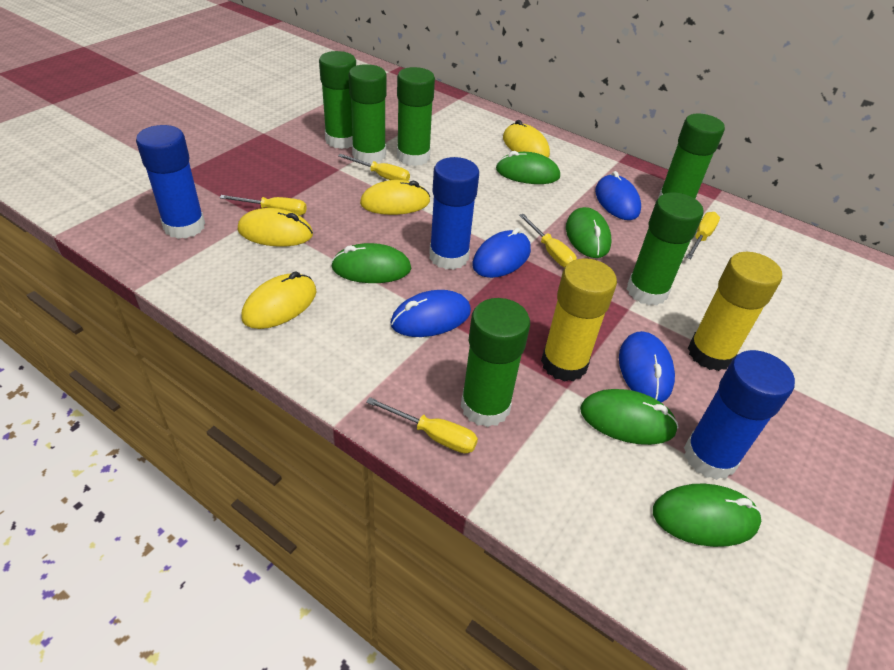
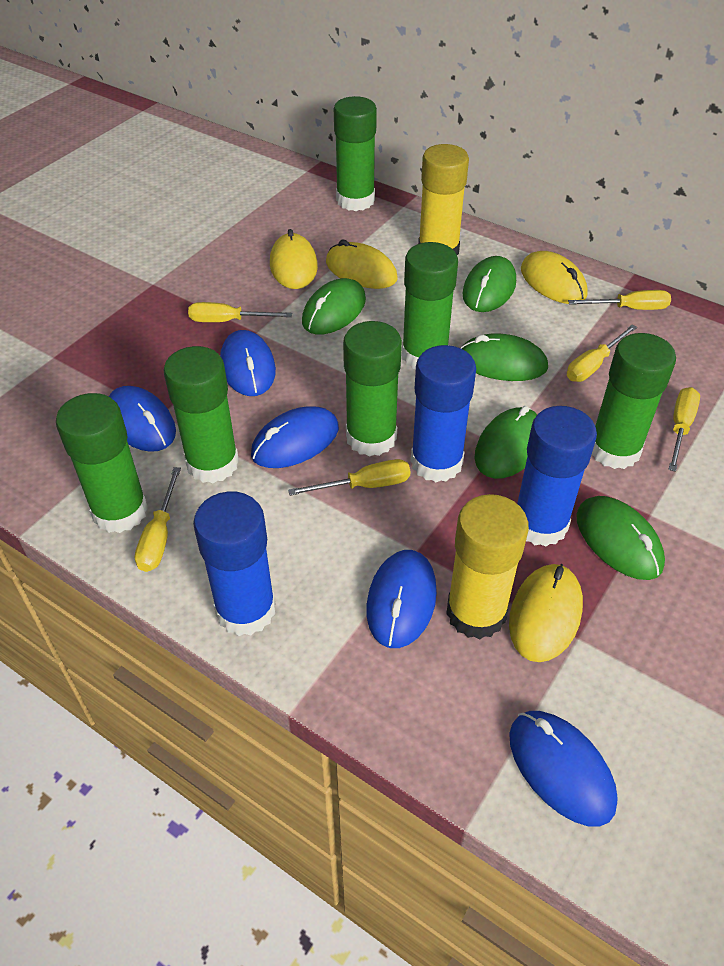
blue mouse: [390,290,471,337] [472,228,531,278] [595,171,641,220] [619,331,675,403] = 4 -> [109,386,176,452] [220,330,276,396] [251,406,339,468] [366,550,437,648] [509,711,618,826] = 5
yellow screwdriver: [219,195,307,216] [338,154,410,181] [366,397,478,454] [519,214,577,268] [686,212,720,259] = 5 -> [135,467,181,572] [188,302,292,322] [288,459,411,496] [567,324,637,382] [568,290,671,310] [668,387,700,472] = 6

